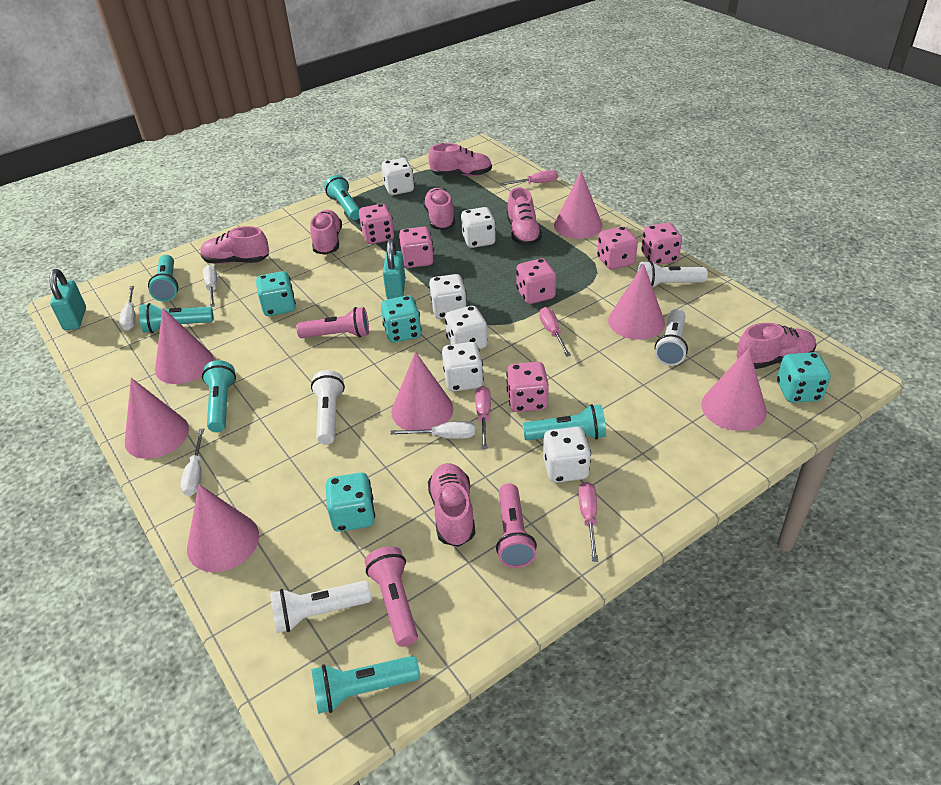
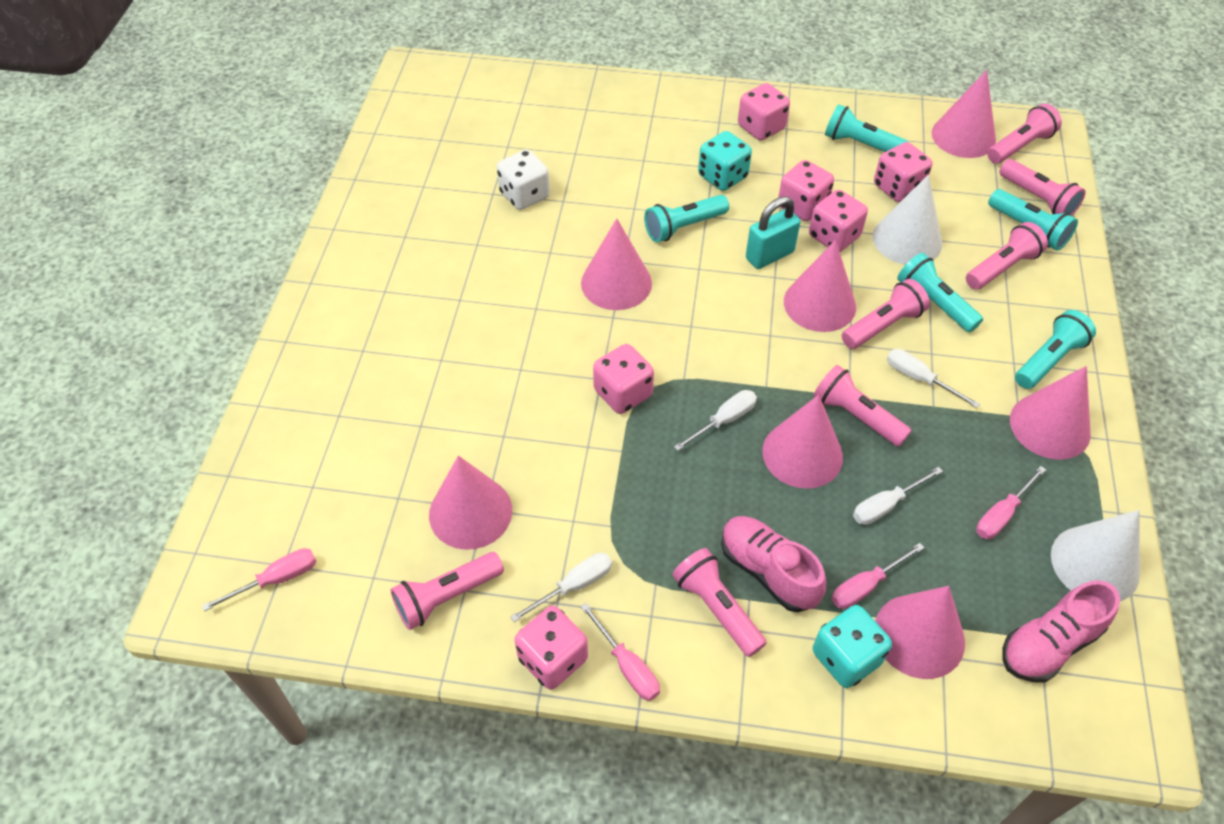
pink flashlight: [296,307,369,338] [365,546,418,647] [496,483,537,568] = 3 -> [390,552,504,630] [672,548,767,657] [814,365,912,446] [842,279,930,349] [966,222,1048,290] [987,103,1062,164] [999,159,1086,216] = 7
pink shoe: [200,226,269,264] [310,210,342,255] [423,188,455,230] [428,143,492,176] [428,463,475,547] [507,187,542,246] [736,323,816,369] = 7 -> [721,516,826,612] [1003,581,1120,683] = 2
turquoise dice: [256,271,296,316] [326,473,375,532] [381,296,422,343] [777,352,831,403] = 4 -> [698,131,752,191] [813,605,892,688] = 2
turquoise flashlight: [139,303,213,333] [148,255,178,302] [202,360,236,432] [311,656,420,714] [324,175,360,220] [523,404,606,441] = 6 -> [644,195,729,242] [825,104,908,152] [897,253,983,332] [988,189,1078,251] [1015,310,1096,389] = 5
turquoise padlock: [49,269,86,330] [383,239,405,299] = 2 -> [746,196,800,269] = 1
white cone: none = 0 -> [873,174,942,265] [1051,510,1140,601] = 2
white dice: [381,158,414,195] [429,274,467,319] [442,342,484,392] [445,306,488,350] [461,207,496,248] [543,427,591,483] = 6 -> [497,149,550,210] = 1
white flashlight: [270,581,371,633] [311,370,345,444] [638,260,708,287] [655,309,688,366] = 4 -> none = 0

